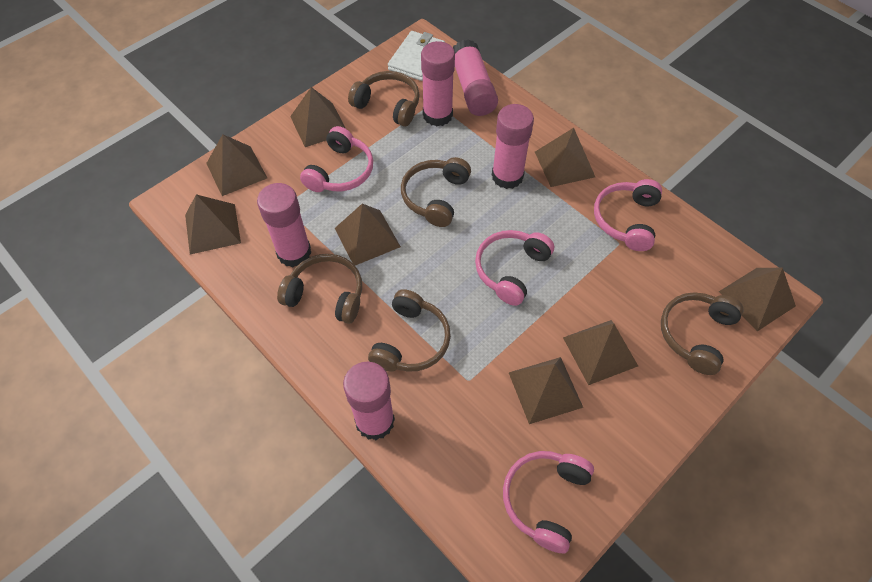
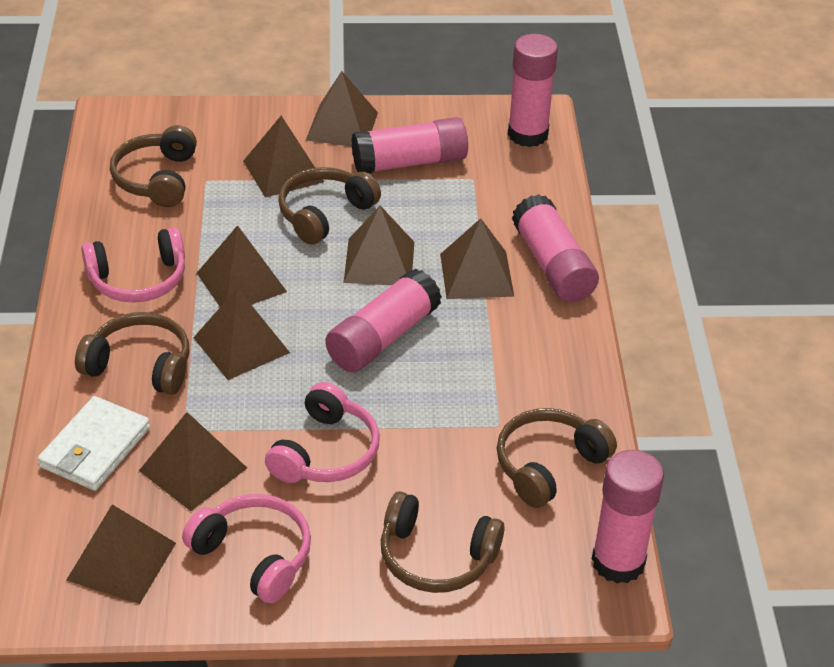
pink headphones: [300,126,373,192] [475,230,554,306] [503,451,594,553] [594,179,662,251] = 4 -> [81,227,185,303] [182,494,311,603] [265,382,380,483] = 3

